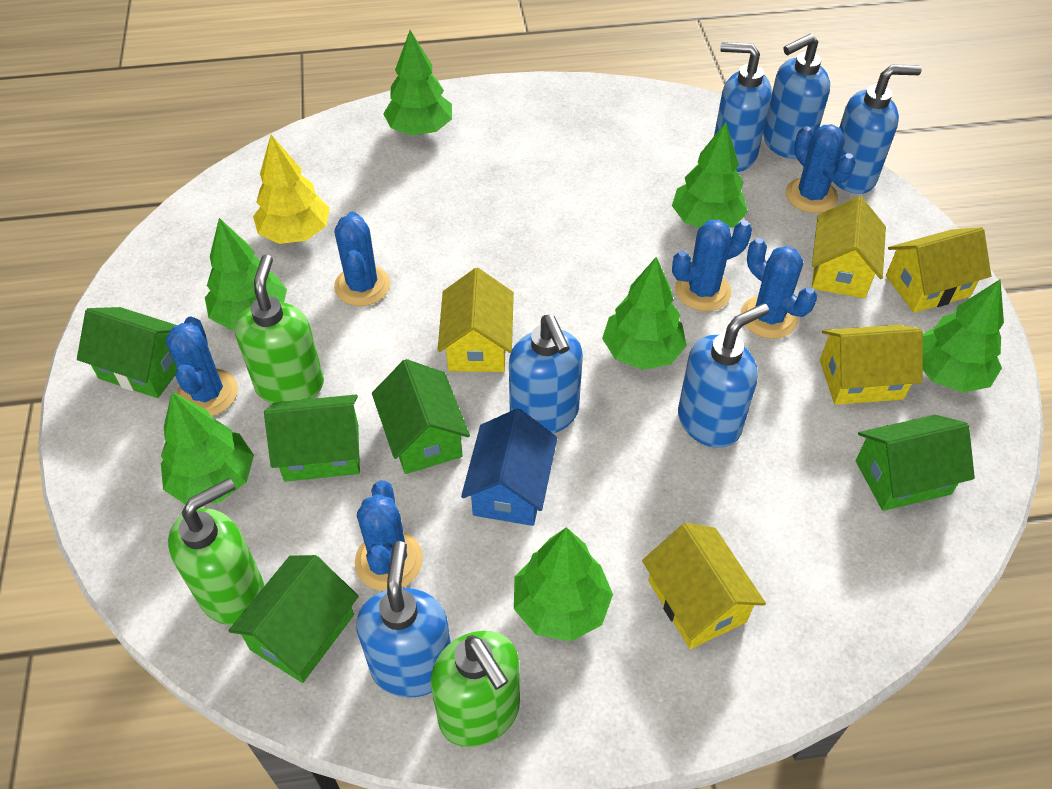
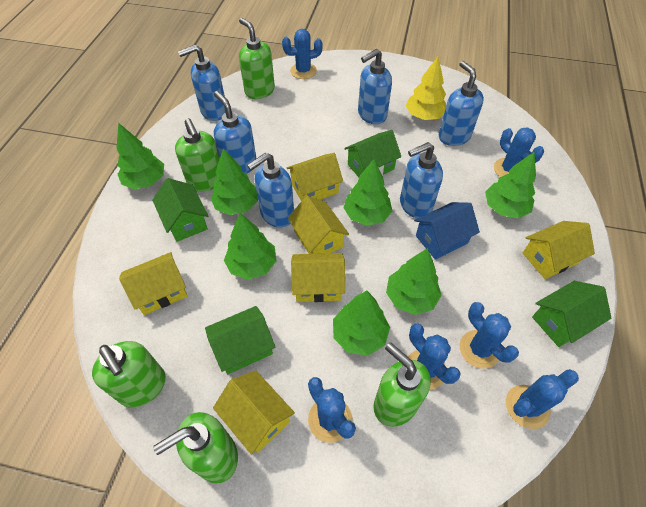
green house: [77,307,178,398] [228,555,359,683] [264,395,360,482] [372,359,470,474] [856,415,975,511] = 5 -> [152,178,208,242] [205,306,275,374] [344,130,401,177] [532,281,611,347] = 4
green soap dispenser: [168,478,265,625] [235,255,324,404] [430,631,520,747] = 3 -> [92,341,166,408] [153,412,238,484] [175,118,220,192] [239,18,275,99] [374,342,431,427] = 5
yellow house: [438,268,514,372] [642,523,766,649] [812,196,886,298] [820,325,923,405] [886,227,991,313] = 5 -> [119,252,187,315] [213,370,295,455] [287,153,343,201] [288,196,349,254] [291,253,345,302] [523,221,595,279] = 6

